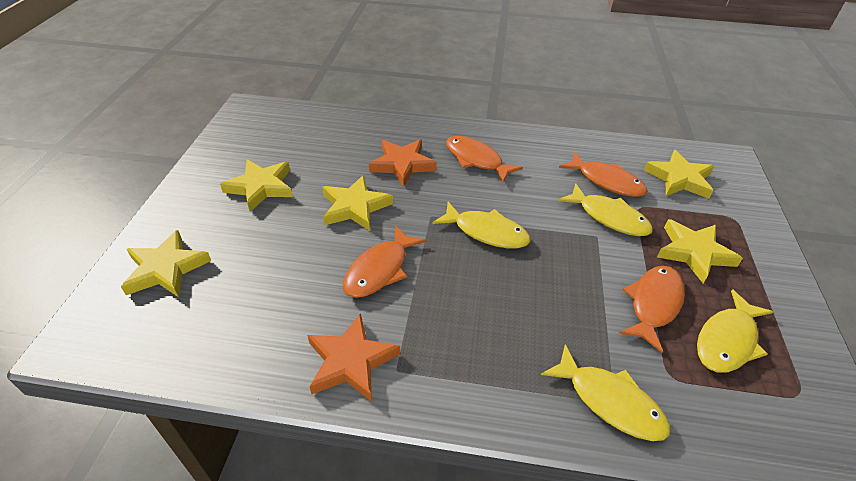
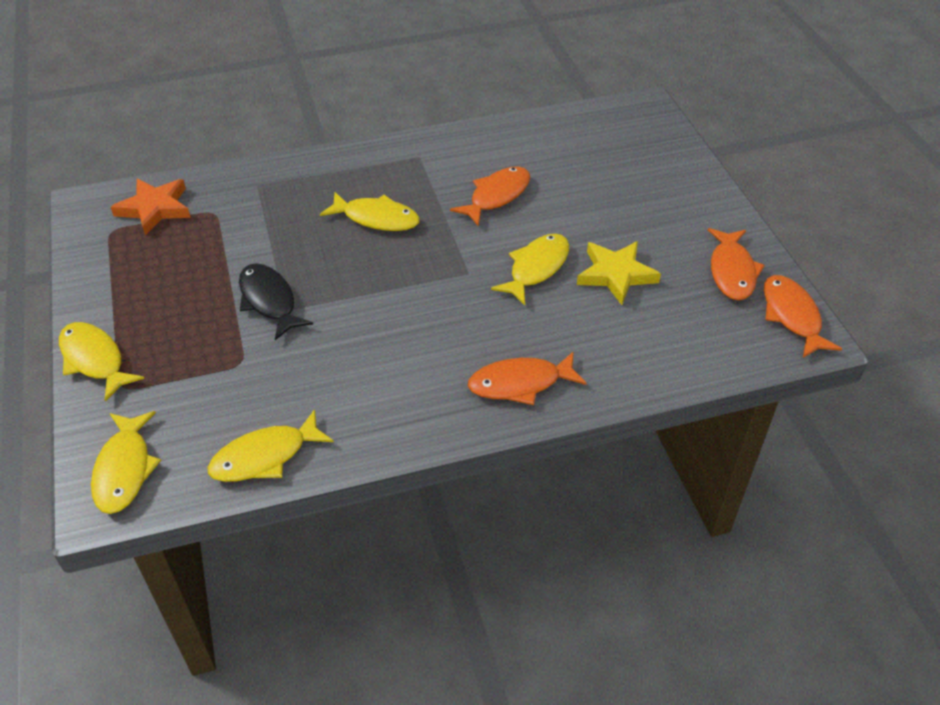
black fish: none = 0 -> [239,263,313,340] = 1
orange star: [307,313,400,402] [369,140,437,187] = 2 -> [111,178,191,236] = 1
yellow fish: [433,202,530,248] [541,344,670,441] [558,183,653,236] [697,289,773,372] = 4 -> [59,322,145,402] [91,411,161,514] [208,409,334,482] [320,192,420,231] [491,234,569,305] = 5
yellow star: [121,230,211,297] [220,159,293,212] [322,175,393,231] [643,150,714,199] [657,219,743,283] = 5 -> [577,241,661,305] = 1

